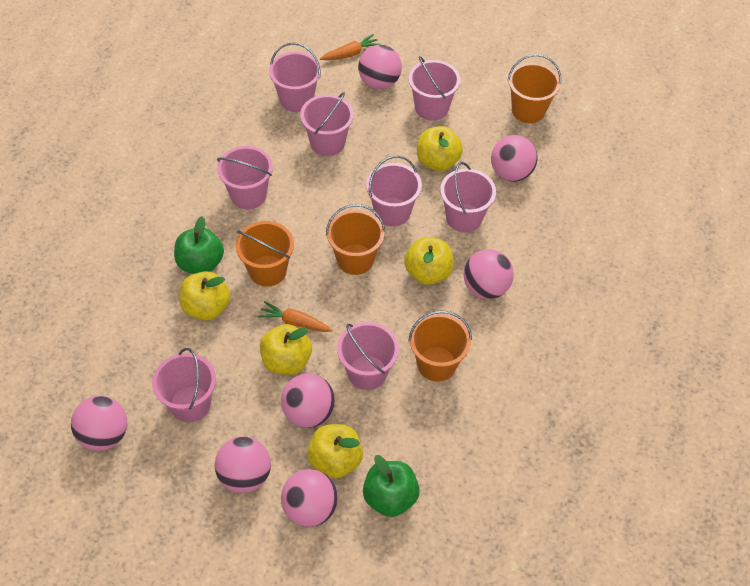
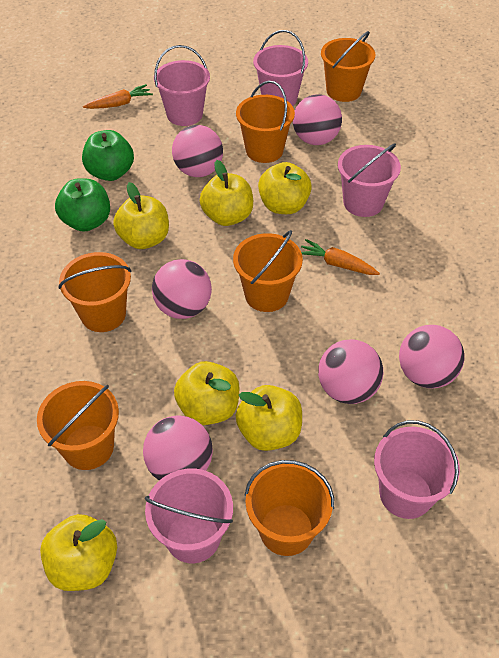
orange bucket: [236,221,294,287] [326,204,385,275] [408,310,472,382] [507,54,561,123] = 4 -> [37,381,119,470] [58,252,131,332] [233,230,303,312] [236,81,295,163] [245,460,334,556] [321,31,375,102] = 6
pink ball: [71,396,127,451] [215,436,271,493] [281,374,335,428] [281,469,338,527] [358,45,402,89] [463,249,514,299] [491,135,538,182] = 7 -> [143,416,213,481] [152,259,212,319] [172,125,223,177] [293,94,342,145] [318,339,383,404] [399,325,464,388] = 6
pink bucket: [152,348,216,422] [217,146,273,209] [269,42,321,112] [300,92,354,156] [337,322,399,390] [366,155,422,227] [409,56,461,121] [440,162,496,232] = 8 -> [145,468,233,563] [154,45,210,126] [253,30,308,106] [338,144,401,217] [374,420,460,519] = 5
yellow apple: [179,271,230,321] [260,324,312,375] [307,424,363,479] [404,237,454,285] [417,126,463,171] = 5 -> [40,514,117,591] [113,182,169,249] [174,361,240,425] [200,160,253,226] [236,385,302,451] [258,162,312,214] = 6

